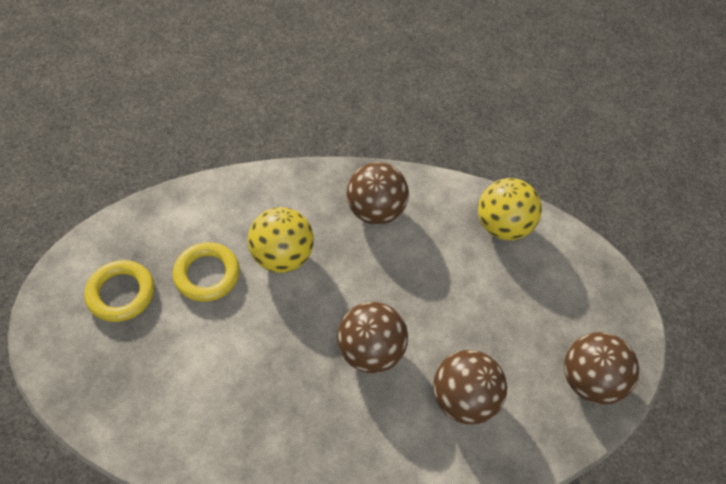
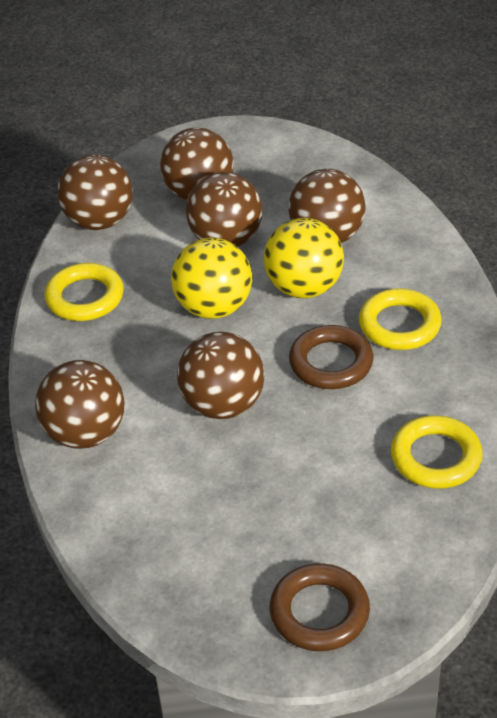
brown ball: [337,302,408,373] [346,162,409,225] [433,350,507,425] [564,332,639,404] = 4 -> [35,360,124,449] [57,154,133,230] [160,128,234,200] [177,332,264,419] [186,172,262,247] [289,169,366,243] = 6
brown ring: none = 0 -> [270,563,370,651] [289,325,373,389] = 2
yellow ring: [84,260,154,322] [173,242,240,302] = 2 -> [45,263,124,321] [359,288,442,350] [391,415,483,488] = 3

